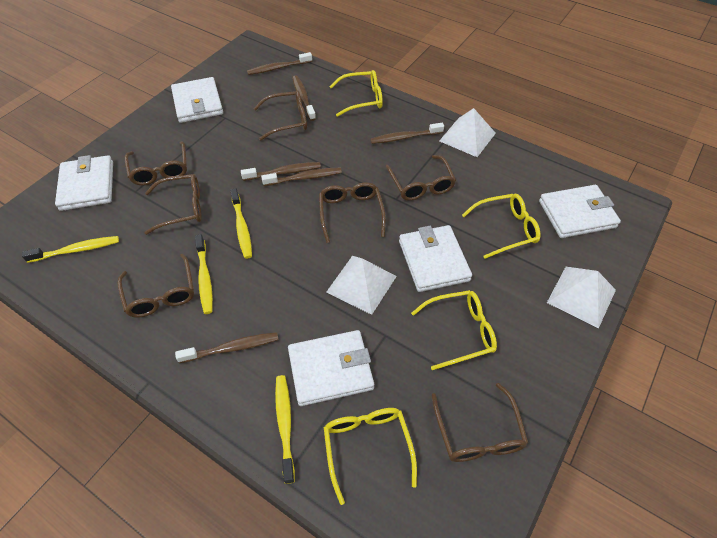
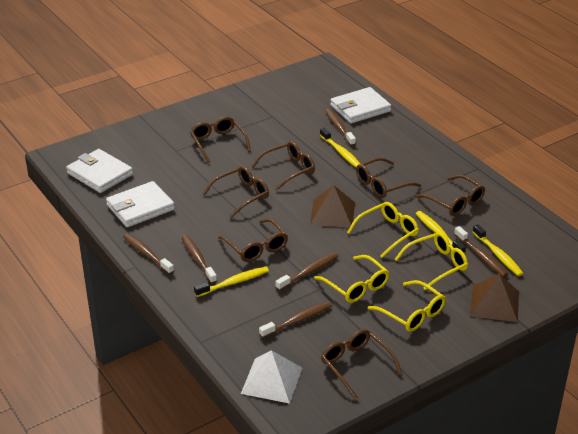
brown pyramid: none = 0 -> [310,185,355,228] [470,274,519,322] = 2
white pyramid: [327,256,397,315] [440,108,496,157] [547,267,616,328] = 3 -> [241,350,302,404] = 1
white wallet: [55,155,113,211] [171,77,223,123] [288,330,374,406] [399,225,472,292] [539,185,621,238] = 5 -> [66,149,133,193] [106,181,175,227] [330,87,391,123] = 3

